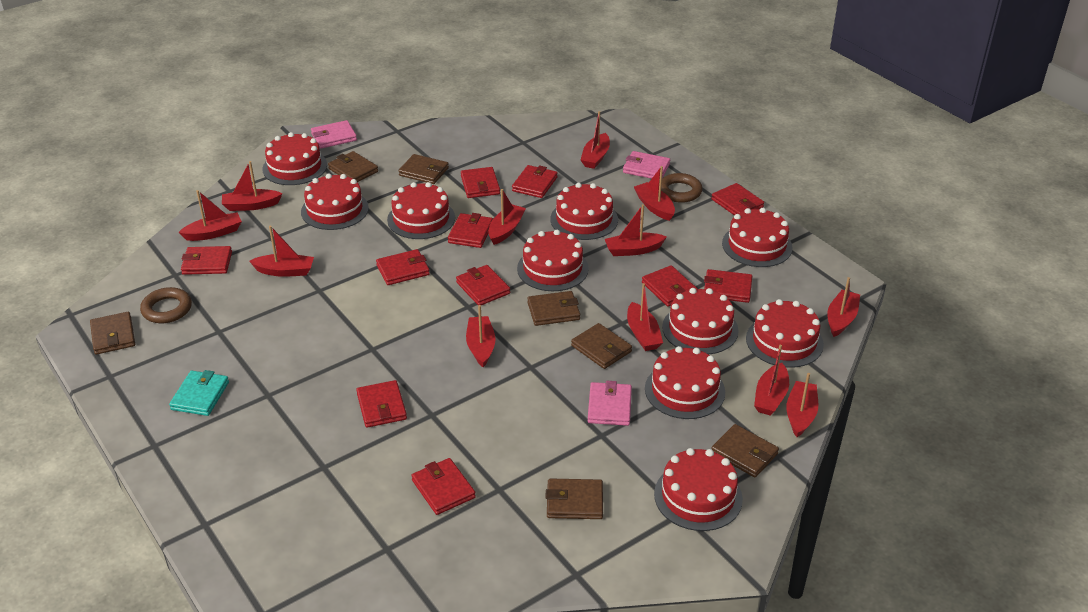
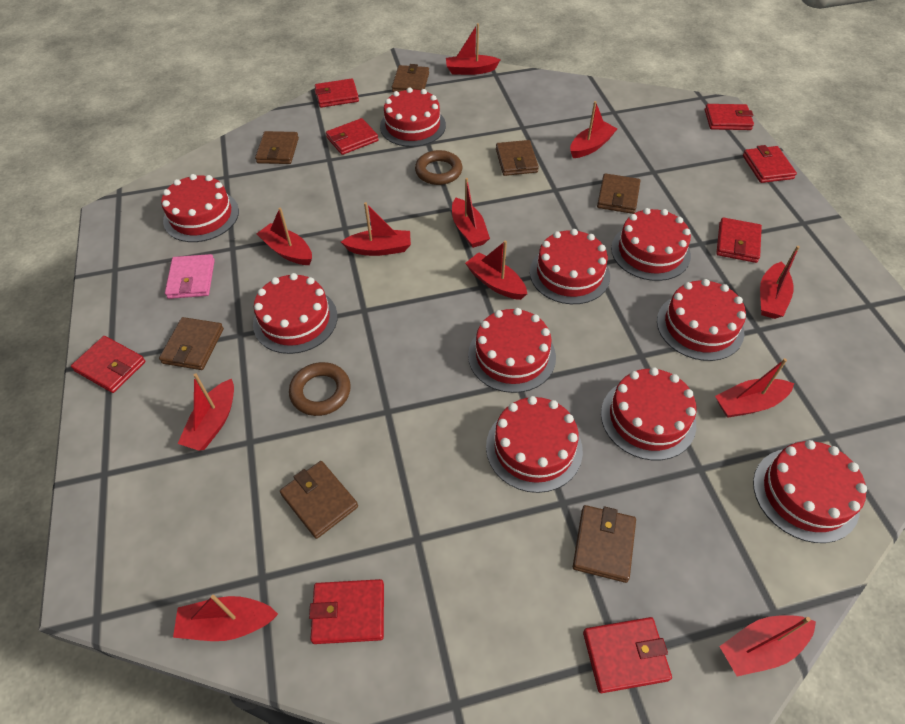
pink wallet: [311,120,357,149] [588,381,632,426] [623,151,670,179] = 3 -> [165,254,215,299] = 1
red boat: [178,190,242,241] [222,161,283,211] [249,226,314,277] [466,305,496,367] [488,189,526,245] [581,111,610,169] [605,204,667,256] [627,283,663,351] [634,166,675,221] [754,345,789,416] [786,373,818,437] [827,277,860,337] = 12 -> [173,595,278,641] [178,373,234,451] [256,208,312,265] [341,202,411,256] [446,23,501,75] [452,178,490,248] [465,240,527,300] [570,101,617,158] [715,358,794,418] [719,615,816,676] [760,246,800,319] = 11
red wallet: [181,246,232,275] [356,380,407,428] [376,249,430,285] [411,458,476,515] [448,213,493,248] [456,265,510,305] [461,167,500,198] [512,165,558,198] [642,265,697,307] [704,269,752,303] [711,183,764,215] = 11 -> [71,336,146,393] [309,579,384,644] [315,78,359,108] [326,118,379,155] [583,617,672,693] [705,104,754,130] [716,217,762,263] [743,145,797,183] = 8
turquoise wallet: [169,370,229,416] = 1 -> none = 0

